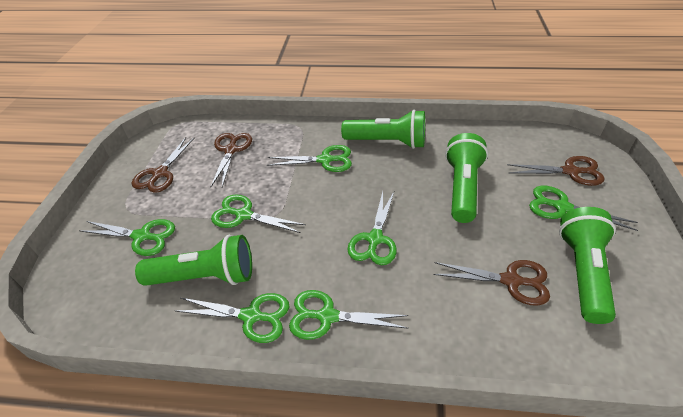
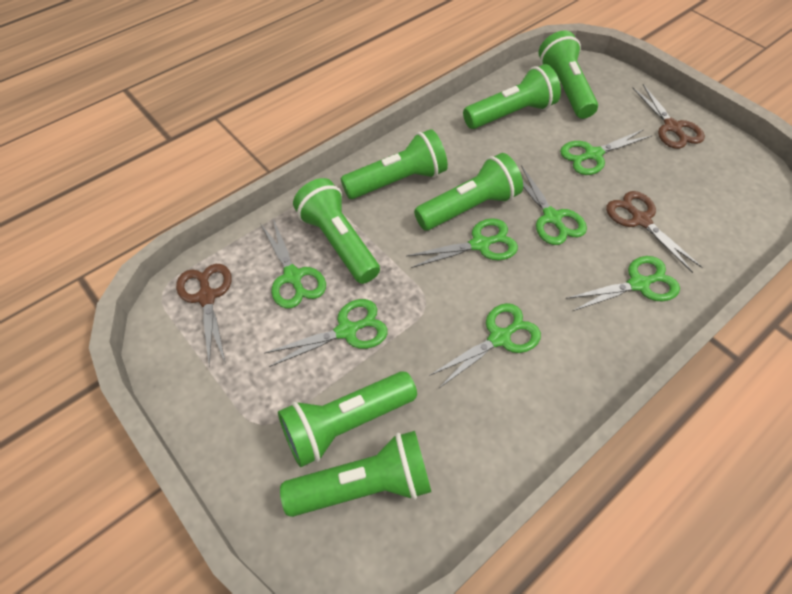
brown scissors: [132,137,194,193] [211,133,252,187] [433,260,550,306] [507,156,604,186] = 4 -> [176,264,231,366] [606,191,702,273] [633,84,705,149] = 3
green flashlight: [135,235,252,286] [341,110,425,149] [445,133,488,223] [559,207,616,324] = 4 -> [278,371,417,467] [280,431,431,517] [293,178,380,284] [341,129,448,199] [414,153,523,230] [463,64,561,129] [538,31,598,119] = 7

